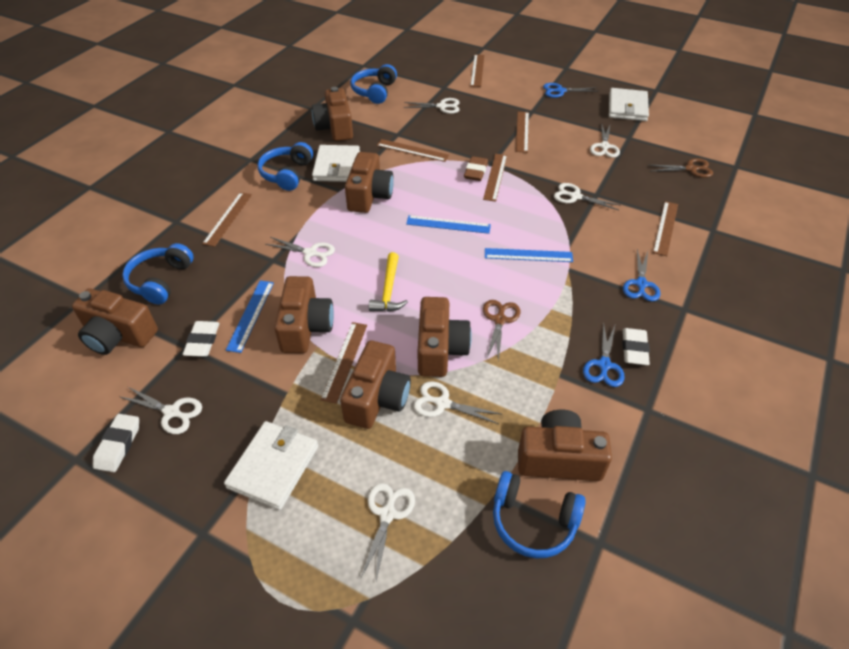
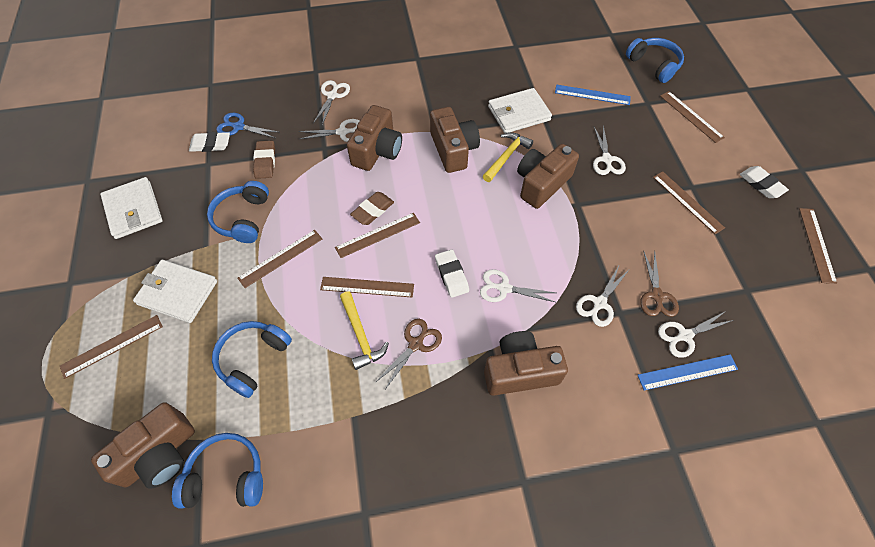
blue ruler: [226,281,274,353] [406,215,491,234] [485,248,573,262] = 3 -> [555,85,631,105] [638,354,738,391] = 2
blue scissors: [543,83,597,98] [583,322,625,387] [623,249,661,302] = 3 -> [216,113,278,138] = 1
brown camera: [72,288,158,355] [274,276,334,353] [312,87,353,141] [340,341,411,429] [345,152,394,213] [418,297,472,377] [518,410,612,481] = 7 -> [91,402,195,489] [347,105,402,171] [430,107,480,173] [484,331,568,396] [517,144,579,209] = 5
brown eraser: [464,156,488,181] = 1 -> [253,141,275,179] [350,192,394,225] = 2
white scissors: [120,386,202,434] [265,237,335,267] [361,483,415,581] [404,98,460,114] [413,381,501,424] [554,183,621,210] [590,125,620,158] = 7 -> [298,119,359,142] [313,80,350,125] [480,269,556,302] [576,264,629,327] [593,126,626,175] [658,311,734,358] = 6
yellow hammer: [369,252,408,312] = 1 -> [340,292,389,370] [483,132,533,182] = 2

